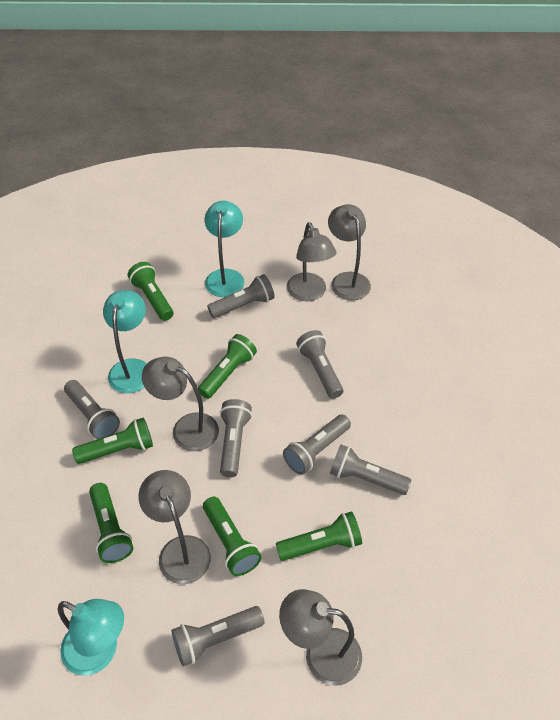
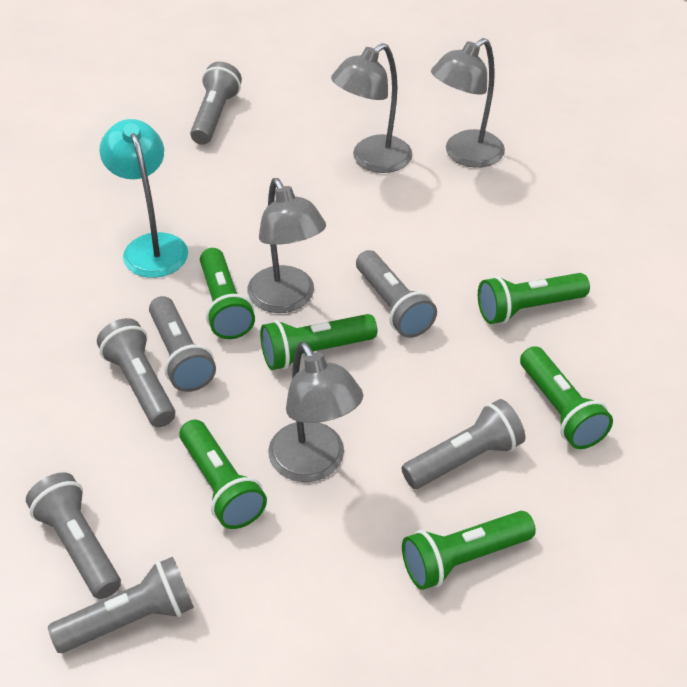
grey lamp: [138,470,211,584] [142,357,219,451] [279,589,362,686] [287,222,336,301] [328,204,371,300] = 5 -> [248,178,326,313] [268,342,363,482] [331,43,412,173] [431,38,505,168] = 4
turquoise lamp: [58,599,124,676] [103,290,147,393] [205,201,244,297] = 3 -> [100,119,188,278] = 1

